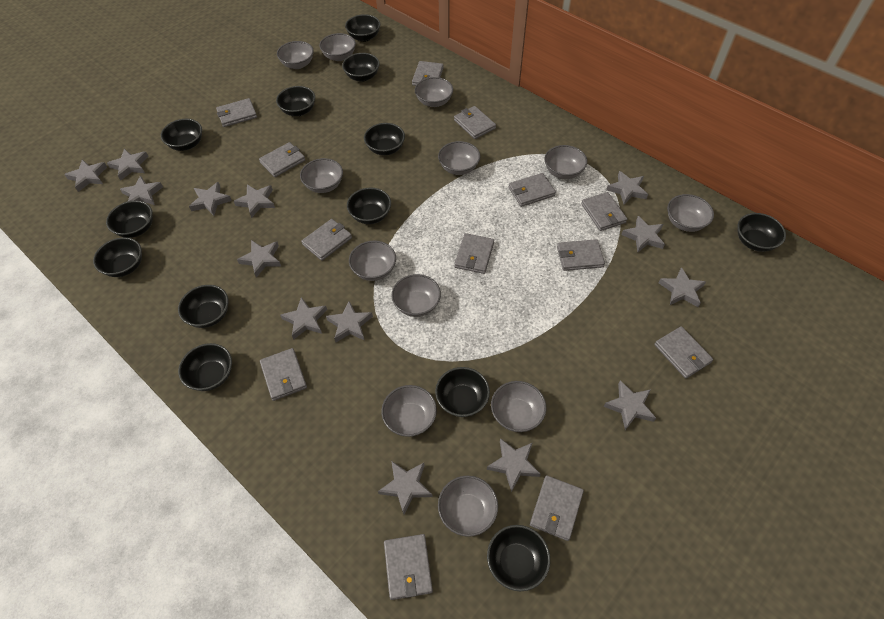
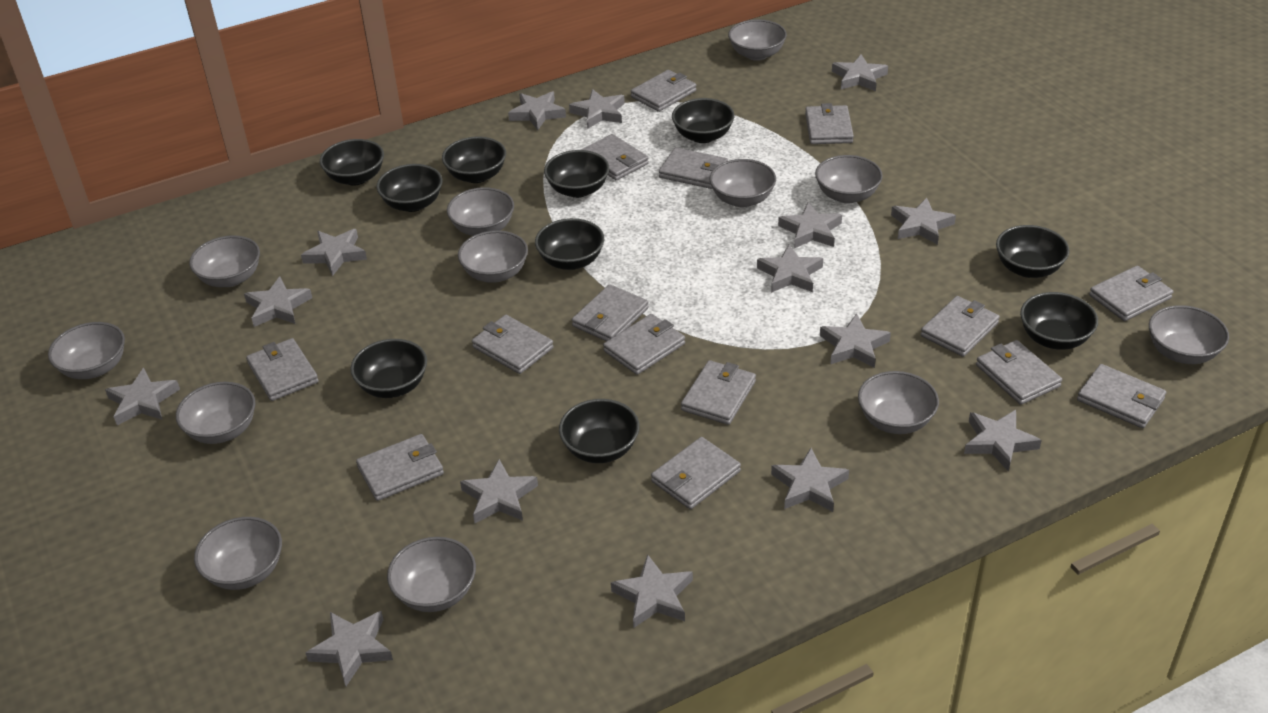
black bowl: [93,237,142,277] [106,201,153,238] [161,119,202,151] [178,285,229,328] [178,343,232,391] [276,86,315,116] [342,53,380,82] [345,14,380,42] [347,188,391,224] [364,123,405,155] [435,367,490,417] [487,525,550,591] [737,213,786,252] = 13 -> [320,139,384,186] [350,339,427,398] [376,164,442,212] [442,136,506,183] [535,218,604,270] [544,150,609,198] [559,399,640,463] [672,98,735,143] [996,225,1070,278] [1020,292,1098,350] = 10
grey star: [64,159,107,192] [107,149,149,180] [120,176,163,205] [189,182,232,216] [234,184,275,218] [237,240,281,278] [280,297,327,340] [326,301,373,342] [378,461,433,514] [487,438,541,492] [603,381,656,430] [606,171,648,204] [621,216,665,253] [659,267,706,307] = 14 -> [105,368,180,425] [244,277,312,327] [301,229,367,276] [306,611,393,686] [460,459,538,523] [508,91,566,130] [569,89,625,129] [611,554,693,628] [757,245,823,293] [771,448,849,512] [778,203,842,248] [820,313,891,368] [832,55,888,91] [891,198,956,245] [964,410,1042,472] = 15
grey wallet: [216,98,257,127] [259,142,305,177] [260,348,307,401] [301,219,352,261] [384,534,433,600] [412,61,443,86] [454,106,496,139] [454,233,494,274] [509,173,556,207] [530,475,584,541] [557,239,605,271] [581,192,627,231] [654,326,713,378] = 13 -> [246,338,319,401] [356,434,444,501] [472,315,554,374] [572,284,649,341] [581,134,649,180] [603,314,685,375] [631,70,696,112] [651,437,741,509] [659,148,728,189] [681,360,756,425] [805,103,854,144] [921,296,1000,357] [976,340,1062,405] [1077,364,1166,428] [1089,266,1173,321] = 15

